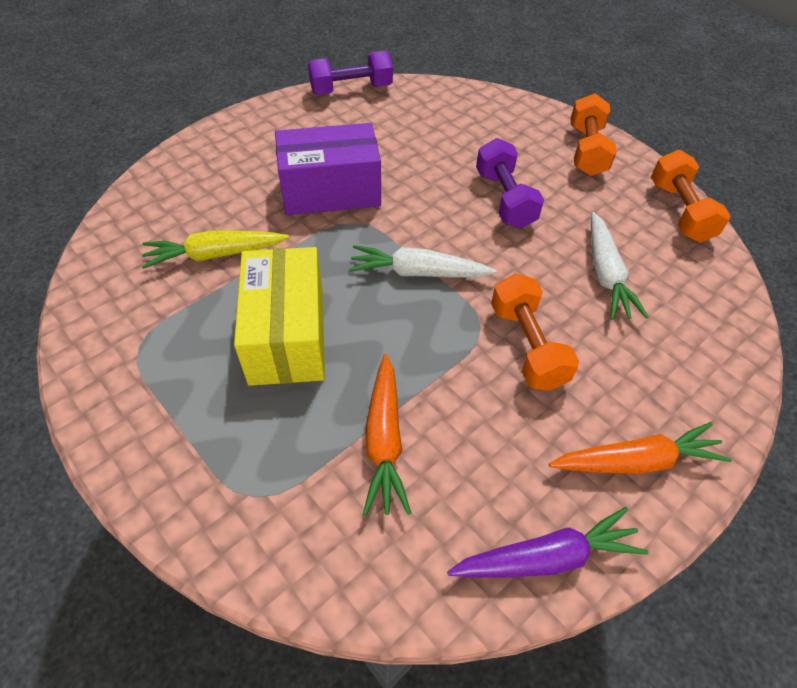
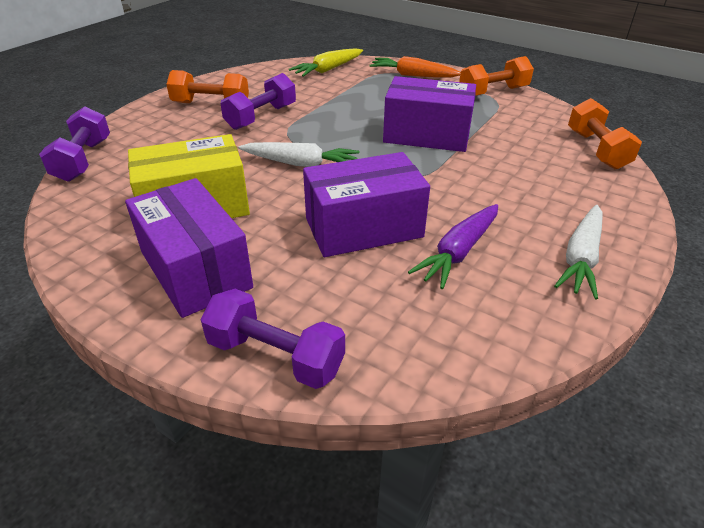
orange carrot: [363,354,411,516] [549,422,732,474] = 2 -> [369,56,461,77] = 1
purple box: [275,123,381,215] = 1 -> [125,178,253,318] [303,152,430,257] [383,76,476,152] = 3
purple dumbbell: [308,51,393,95] [476,138,544,229] = 2 -> [39,106,110,182] [201,289,345,389] [220,73,296,130] = 3

